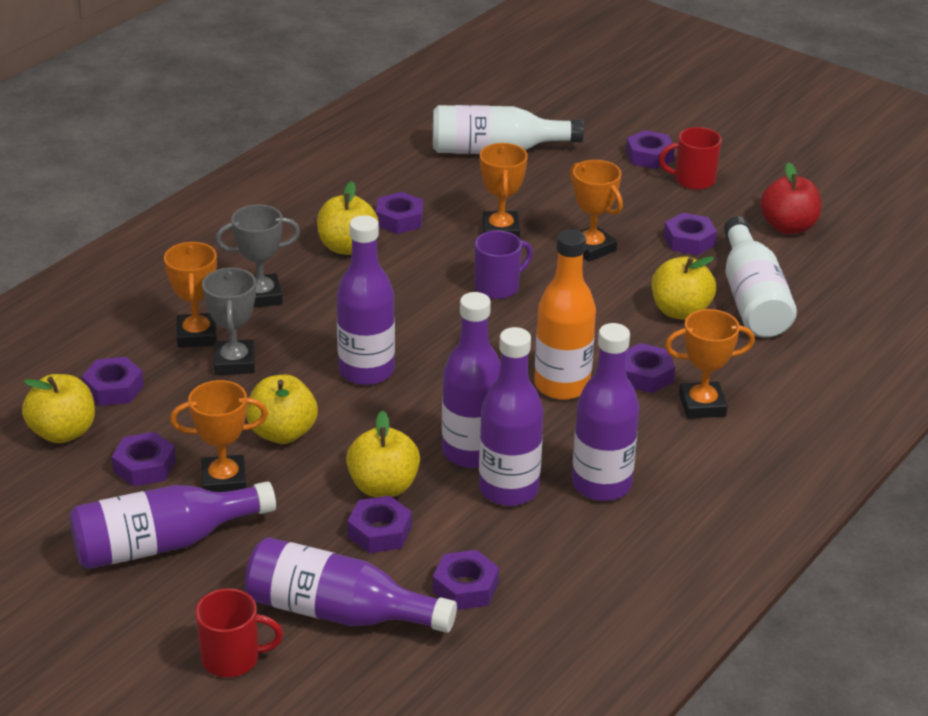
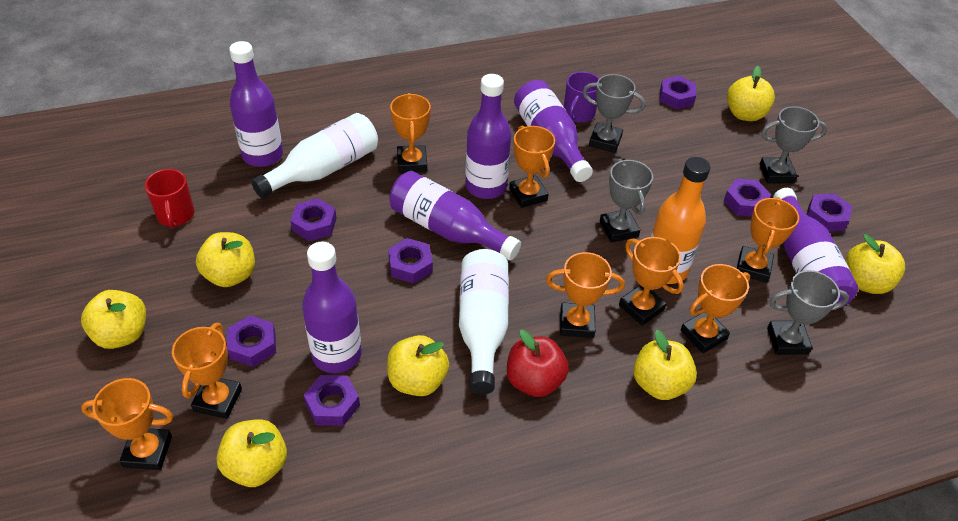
grey trophy: [202,267,256,375] [215,204,300,308] = 2 -> [583,74,645,153] [600,159,653,243] [759,106,827,184] [767,270,849,355] = 4
orange trophy: [164,242,217,348] [170,380,268,492] [480,143,528,239] [570,160,623,262] [665,309,755,419] = 5 -> [81,378,173,470] [172,323,242,419] [390,93,431,173] [509,126,555,208] [546,252,625,338] [619,237,684,326] [681,264,750,353] [737,197,799,283] = 8
purple nut: [82,357,144,406] [112,432,176,487] [347,496,412,553] [376,192,423,234] [433,550,499,610] [626,130,675,169] [626,343,675,393] [664,213,717,255] = 8 -> [227,315,276,367] [290,198,337,241] [304,375,360,426] [388,238,433,284] [660,76,696,110] [724,178,771,217] [807,193,852,232] = 7
red mug: [195,588,283,677] [659,127,722,190] = 2 -> [145,169,195,228] = 1
yellow apple: [22,374,95,443] [246,375,318,444] [317,181,379,255] [346,411,420,497] [652,256,716,320] = 5 -> [81,290,146,349] [196,232,255,287] [216,419,287,487] [387,335,449,396] [633,330,697,400] [727,66,775,121] [845,234,905,294] = 7

